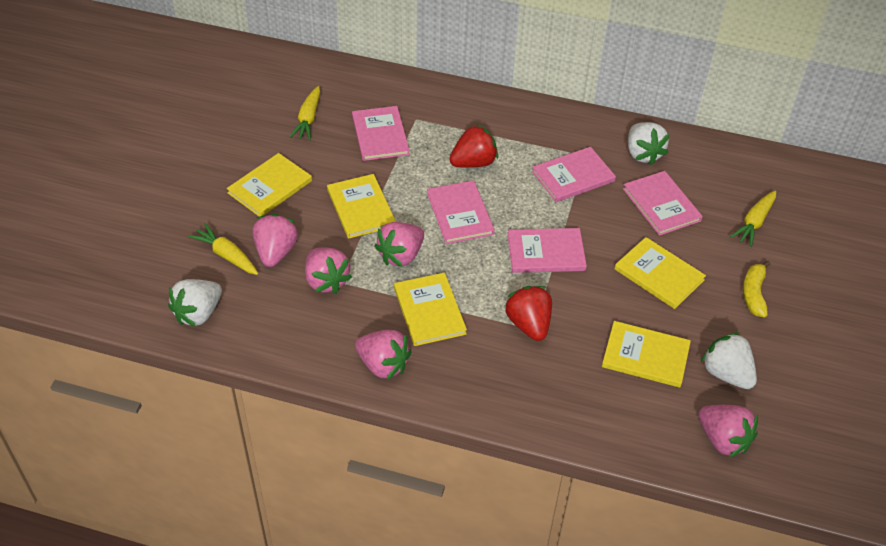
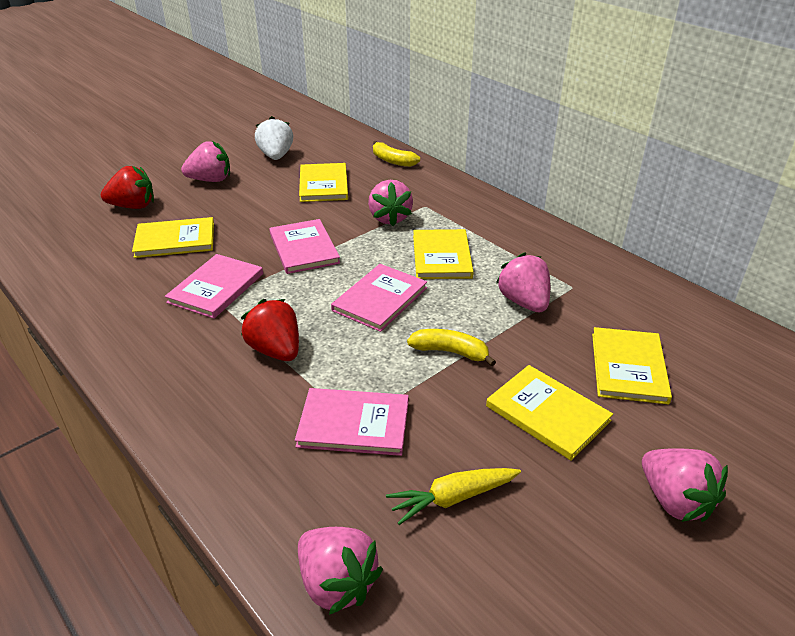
pink book: [352,106,409,161] [427,180,495,244] [508,228,587,273] [532,147,616,202] [623,171,703,236] = 5 -> [165,254,263,319] [269,219,340,274] [295,388,409,456] [331,264,427,332] = 4
white strawberry: [168,279,222,327] [628,122,670,165] [701,332,757,389] = 3 -> [255,116,293,160] = 1
yellow banana: [743,261,771,318] = 1 -> [373,141,420,167] [407,329,496,366] = 2
yellow carrot: [188,223,258,275] [290,86,320,140] [730,190,776,247] = 3 -> [386,468,521,525] = 1

